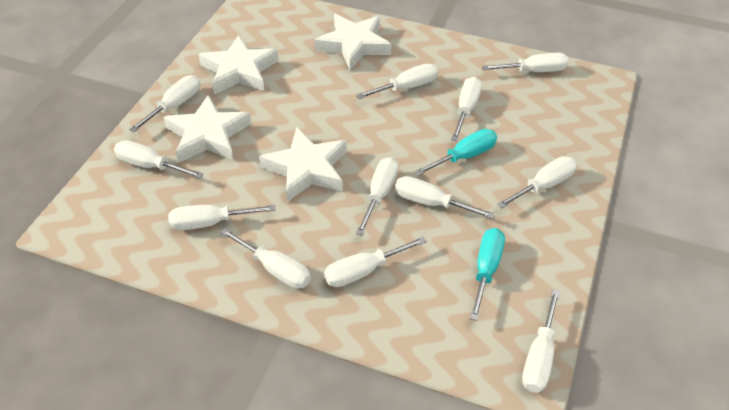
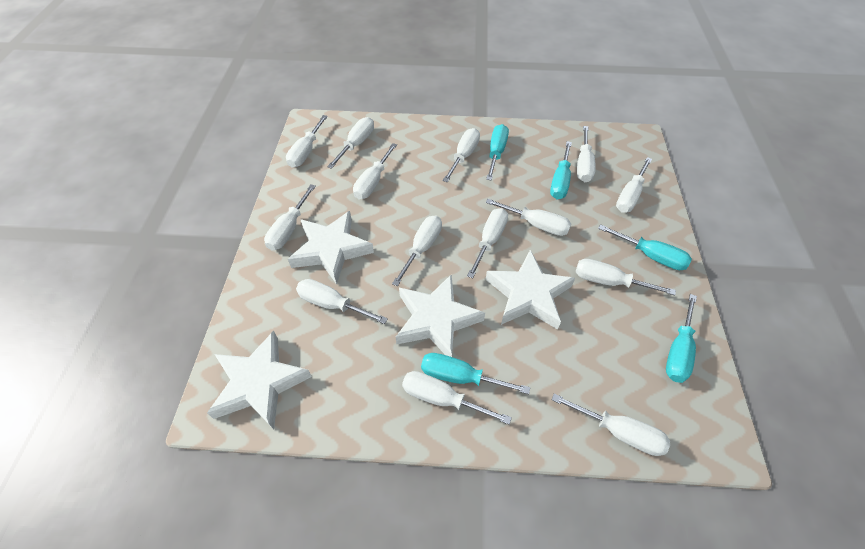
turquoise screwdriver: [415,129,497,176] [470,228,505,321] = 2 -> [421,353,530,394] [486,124,509,181] [550,141,572,199] [598,224,692,270] [666,294,697,383] = 5
white screwdriver: [114,140,204,179] [129,75,200,132] [168,205,276,230] [220,228,311,289] [324,237,427,287] [356,64,438,99] [356,157,399,236] [395,176,495,219] [451,77,482,141] [482,53,569,72] [497,156,577,208] [522,289,560,393] = 12 -> [264,185,316,250] [286,115,328,168] [296,279,388,324] [327,117,374,169] [353,143,397,199] [392,216,442,286] [402,371,512,425] [443,128,480,182] [467,208,508,278] [486,199,571,236] [551,394,670,456] [576,259,676,295] [577,126,596,182] [616,157,652,213] = 14

